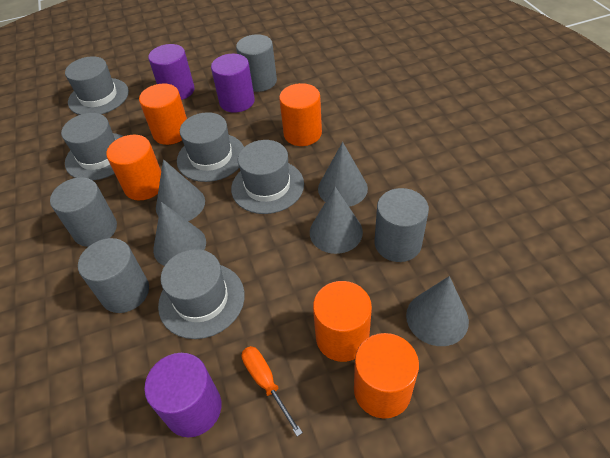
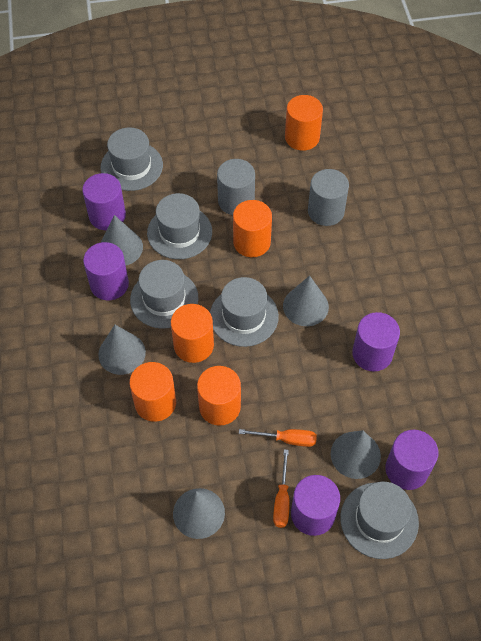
grey cylinder: [50,177,117,247] [78,238,149,313] [236,34,277,92] [374,188,429,262] = 4 -> [217,159,255,215] [308,169,349,226] = 2
orange screwdriver: [242,346,303,437] = 1 -> [239,429,317,447] [273,449,290,528] = 2
purple cylinder: [144,353,221,437] [148,44,194,100] [211,54,255,113] = 3 -> [82,173,126,230] [83,242,129,300] [291,475,340,536] [352,312,400,372] [385,430,438,490] = 5

